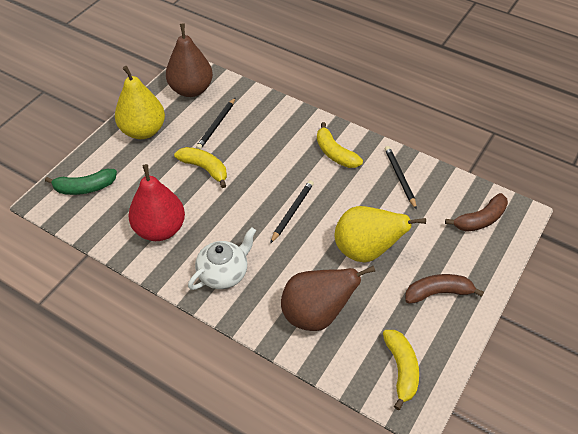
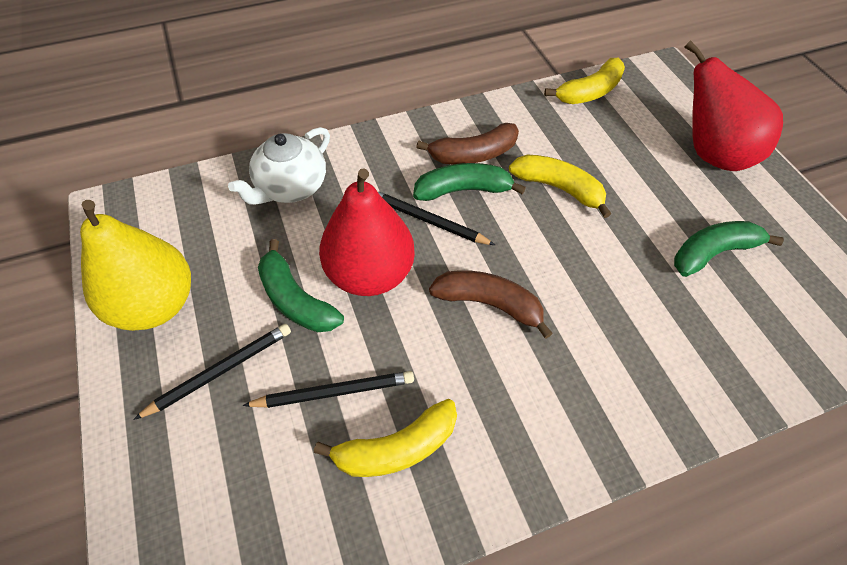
brown pear: [166,24,213,97] [281,265,375,331] = 2 -> none = 0
green banana: [45,169,117,195] = 1 -> [258,239,344,332] [413,163,526,201] [674,221,784,277] = 3
red pear: [128,164,185,241] = 1 -> [319,168,415,296] [684,40,783,171] = 2
yellow pear: [115,66,165,139] [335,206,426,263] = 2 -> [80,200,191,331] = 1

